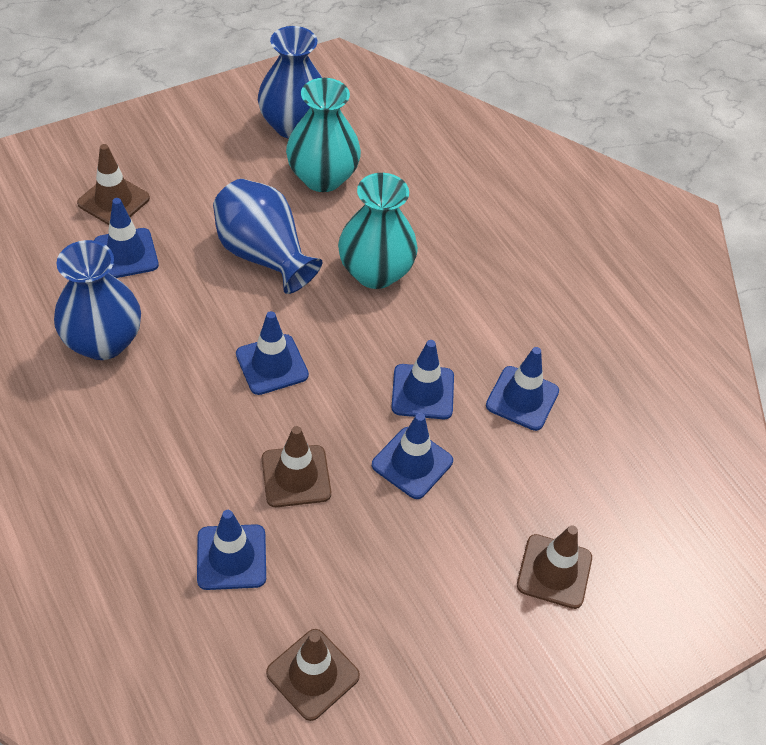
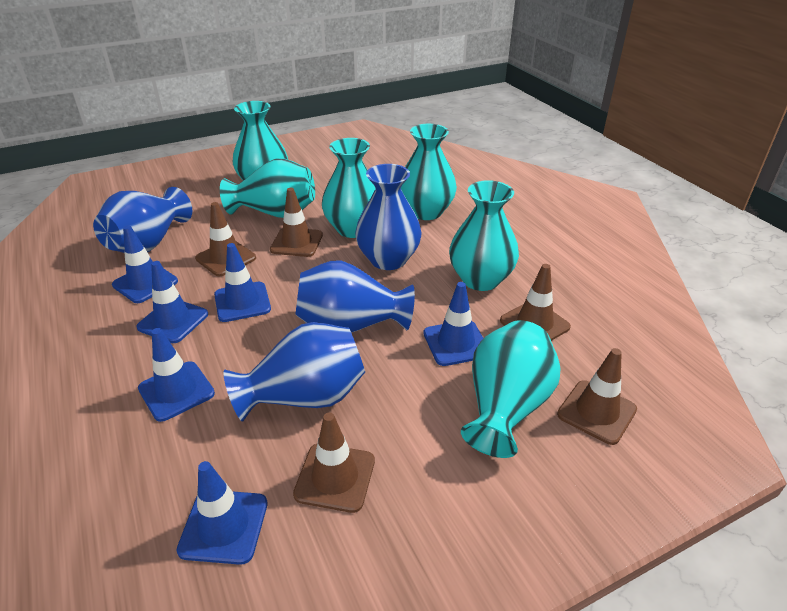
blue vase: [54,240,141,360] [213,179,322,294] [258,26,322,139] = 3 -> [93,187,192,253] [224,322,365,422] [295,260,415,333] [355,164,422,270] = 4
brown traffic cone: [77,144,150,225] [262,426,331,507] [266,629,360,721] [517,525,592,609] = 4 -> [195,202,256,276] [270,188,323,257] [293,412,375,513] [500,264,571,341] [557,348,637,445] = 5
turquoise vase: [286,78,361,192] [338,173,418,289] = 2 -> [220,159,315,218] [233,101,288,181] [322,138,376,238] [401,124,457,220] [449,180,519,291] [461,320,561,458] = 6

